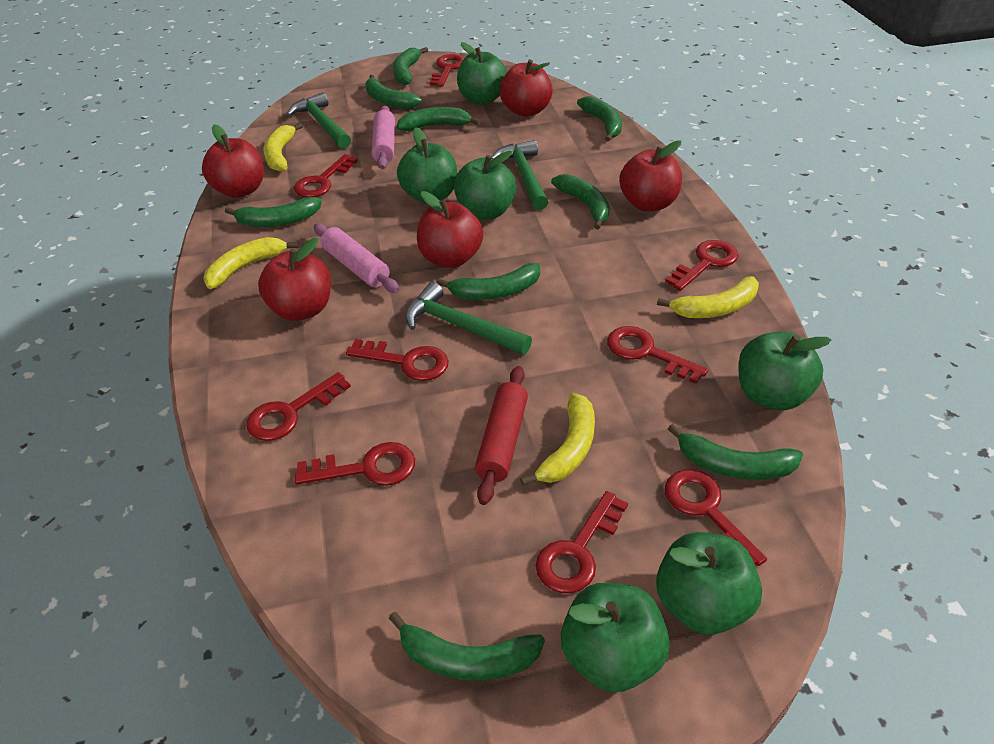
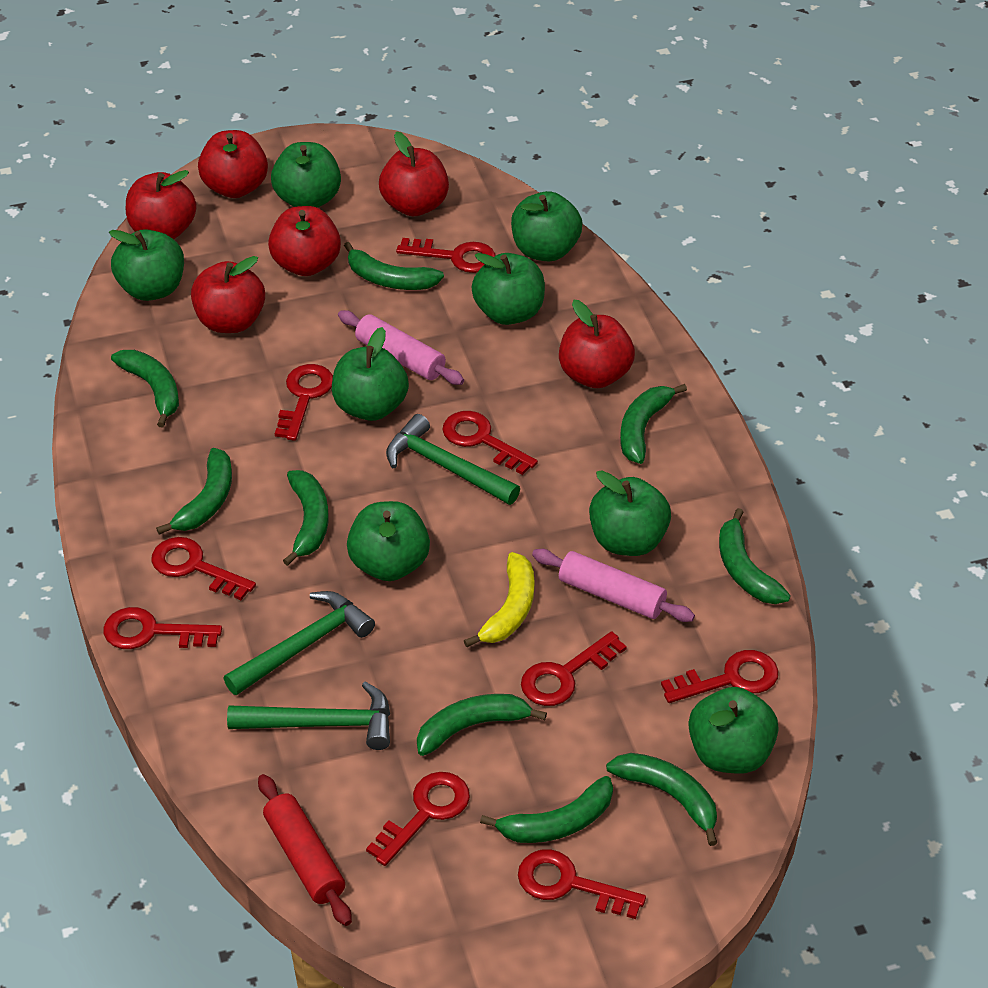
green apple: [397,128,457,204] [454,150,516,220] [457,42,507,105] [561,583,670,692] [656,532,762,635] [738,332,831,411] = 6 -> [109,229,184,301] [271,142,341,208] [332,327,409,421] [347,501,430,581] [472,253,545,325] [511,191,582,261] [589,470,671,556] [689,687,779,774] = 8
red apple: [202,125,264,198] [258,238,331,321] [417,191,483,268] [500,59,553,117] [619,141,682,211] = 5 -> [126,170,197,239] [191,256,265,333] [198,130,268,198] [268,206,341,276] [379,131,449,216] [559,300,635,388] = 6
yellow banana: [203,237,299,289] [263,123,303,172] [520,393,595,486] [657,276,759,318] = 4 -> [464,552,535,647] = 1

